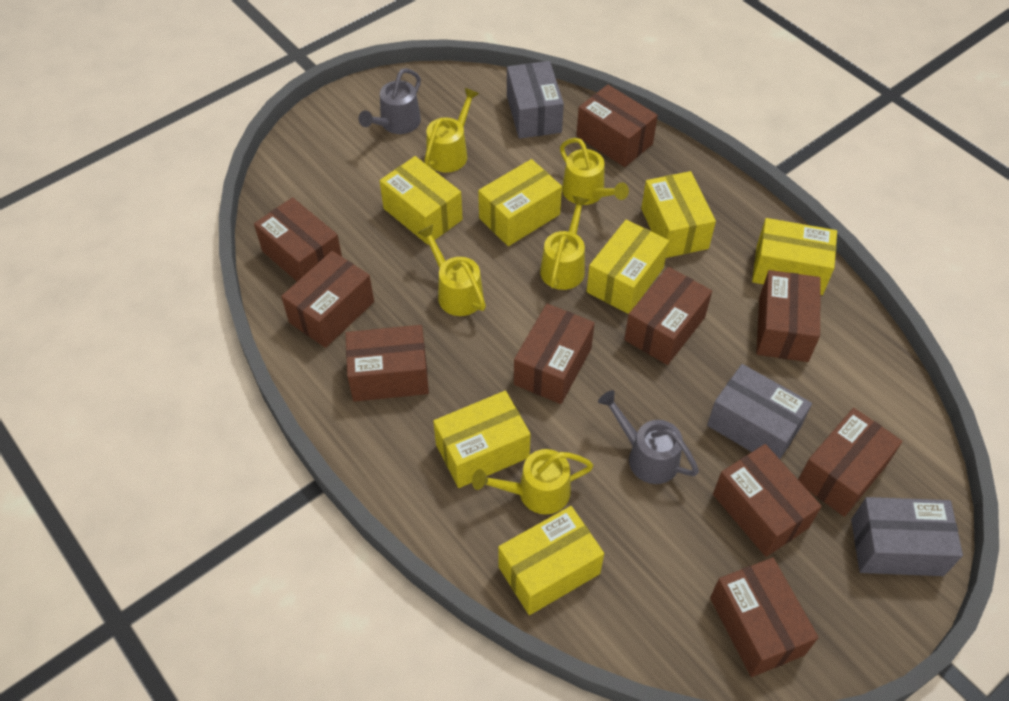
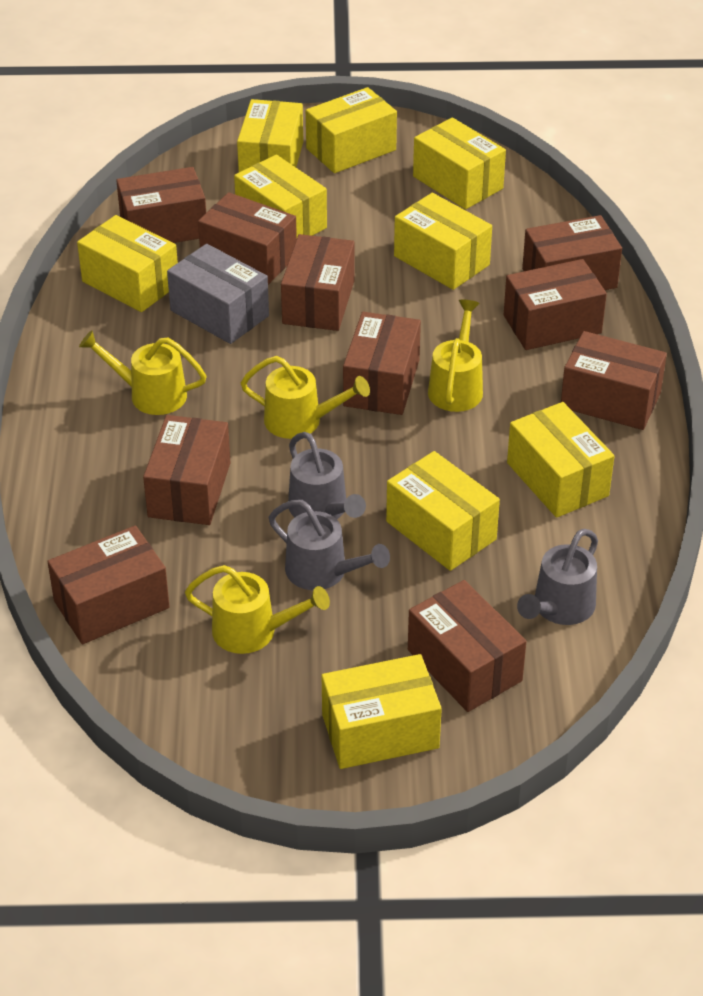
grey box: [507,61,564,139] [707,364,812,459] [851,497,963,576] = 3 -> [167,244,269,344] = 1
grey watering can: [359,68,421,134] [598,390,699,484] = 2 -> [269,500,390,590] [288,432,366,519] [517,529,598,625] = 3
yellow box: [380,156,463,245] [433,391,531,488] [478,159,562,246] [498,506,604,615] [587,220,669,314] [641,171,716,258] [752,218,837,295] = 7 -> [77,215,178,312] [234,155,327,237] [237,99,303,172] [306,87,397,173] [322,654,442,769] [386,451,500,571] [394,193,492,290] [413,117,506,209] [507,402,614,518] = 9
yellow watering can: [418,225,486,316] [424,88,479,173] [472,449,594,514] [540,196,589,290] [560,138,629,205] = 5 -> [79,330,207,415] [185,565,330,654] [241,356,370,439] [428,299,483,412] = 4

